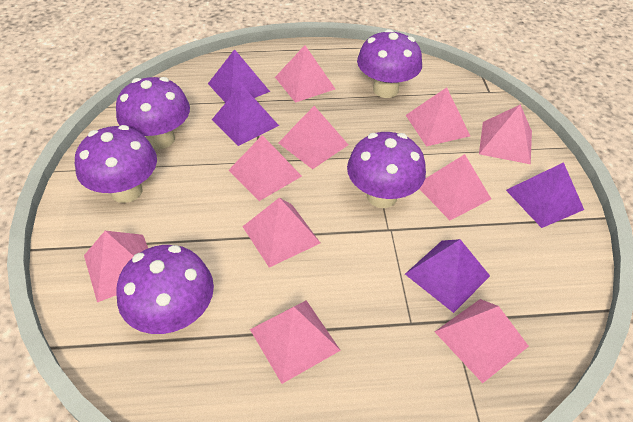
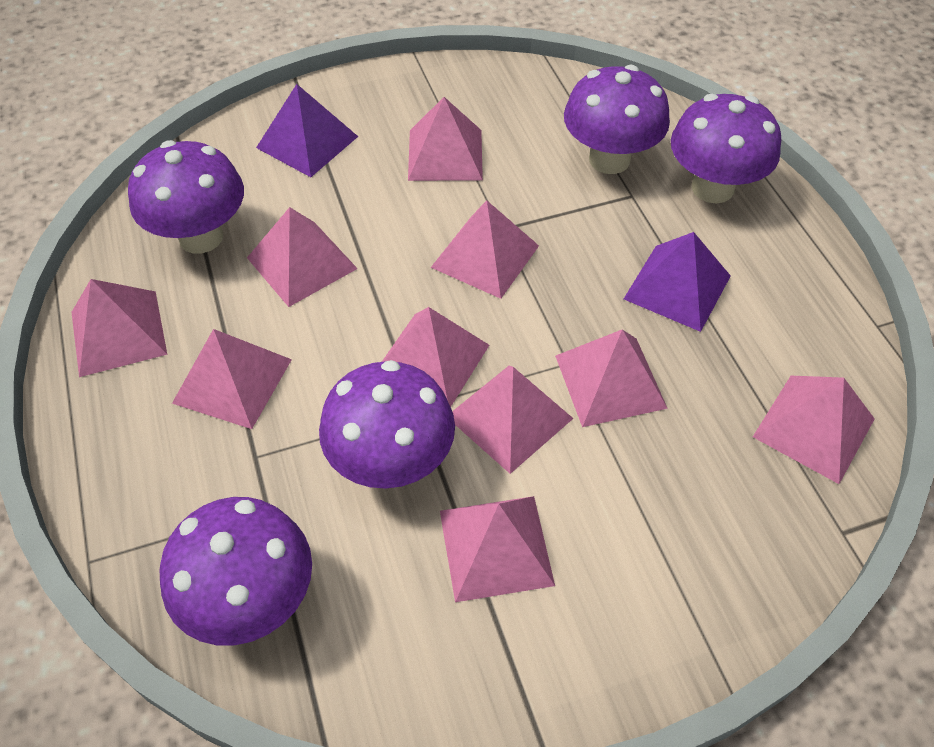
purple pyramid: [208,49,270,103] [212,84,279,146] [405,239,490,313] [506,162,584,228] = 4 -> [256,84,358,177] [624,232,731,332] = 2

